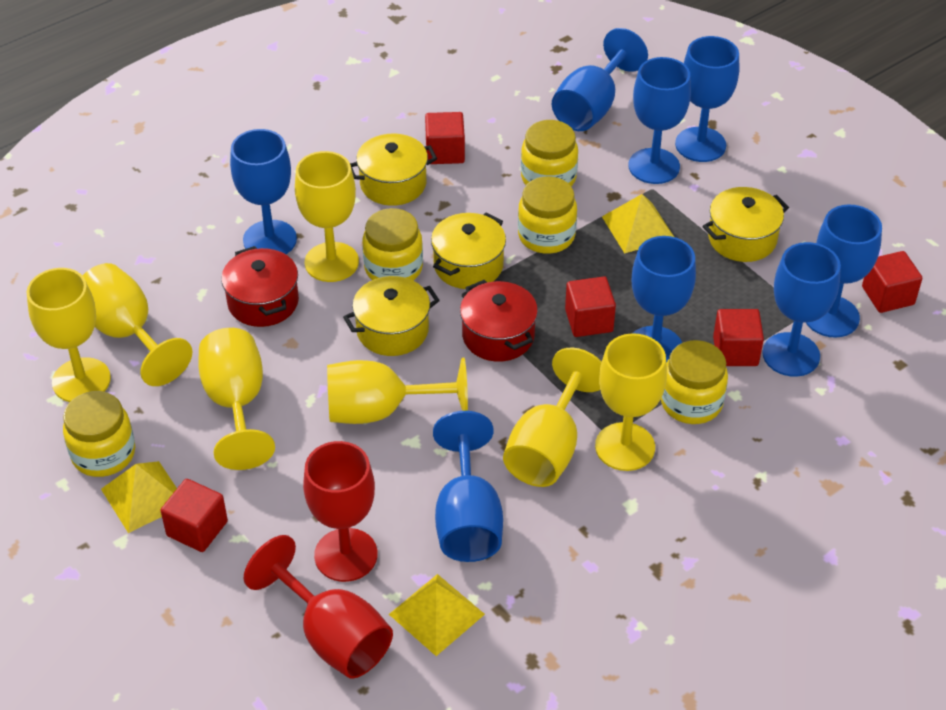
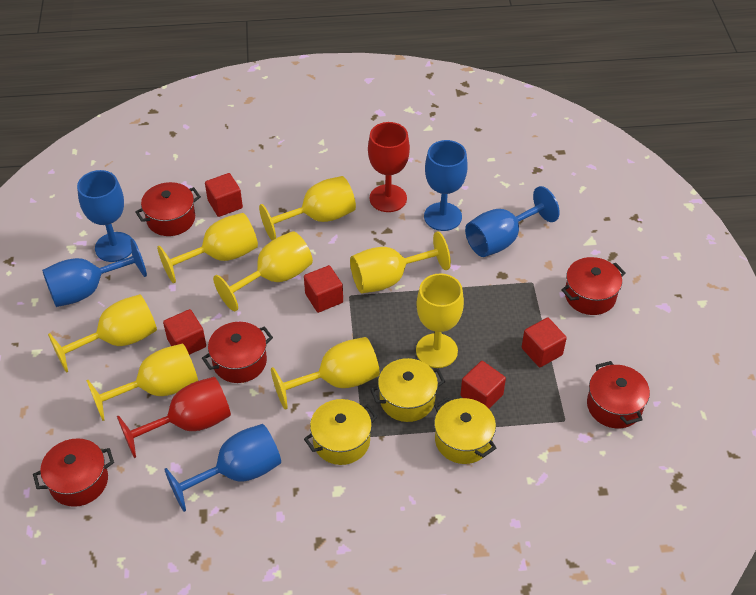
blue goblet: [230,129,297,254] [433,411,503,562] [552,28,648,131] [629,57,691,184] [632,236,696,363] [675,36,739,162] [762,242,841,377] [806,204,882,338] = 8 -> [42,239,147,307] [77,170,132,262] [164,424,281,512] [424,140,468,231] [465,186,560,257] = 5
red pot: [221,246,299,327] [460,280,538,362] = 2 -> [33,438,114,507] [135,182,201,236] [202,322,273,383] [561,257,626,315] [587,361,650,428] = 5
yellow goblet: [27,268,111,402] [82,263,192,386] [198,328,275,470] [295,151,359,282] [327,358,468,424] [503,348,602,487] [595,333,667,471] = 7 -> [48,294,157,373] [86,343,198,421] [157,213,258,283] [213,231,313,311] [259,176,356,240] [271,337,380,410] [350,231,451,293] [416,273,464,368] = 8
yellow jar: [63,391,135,477] [362,208,423,281] [518,176,577,254] [521,120,578,187] [661,340,728,424] = 5 -> none = 0
yellow pot: [343,276,440,356] [350,134,437,206] [431,213,506,289] [703,187,789,262] = 4 -> [304,399,378,465] [370,358,445,422] [434,397,496,464] = 3
yellow pyramid: [101,461,177,533] [389,574,485,656] [602,194,674,253] = 3 -> none = 0

